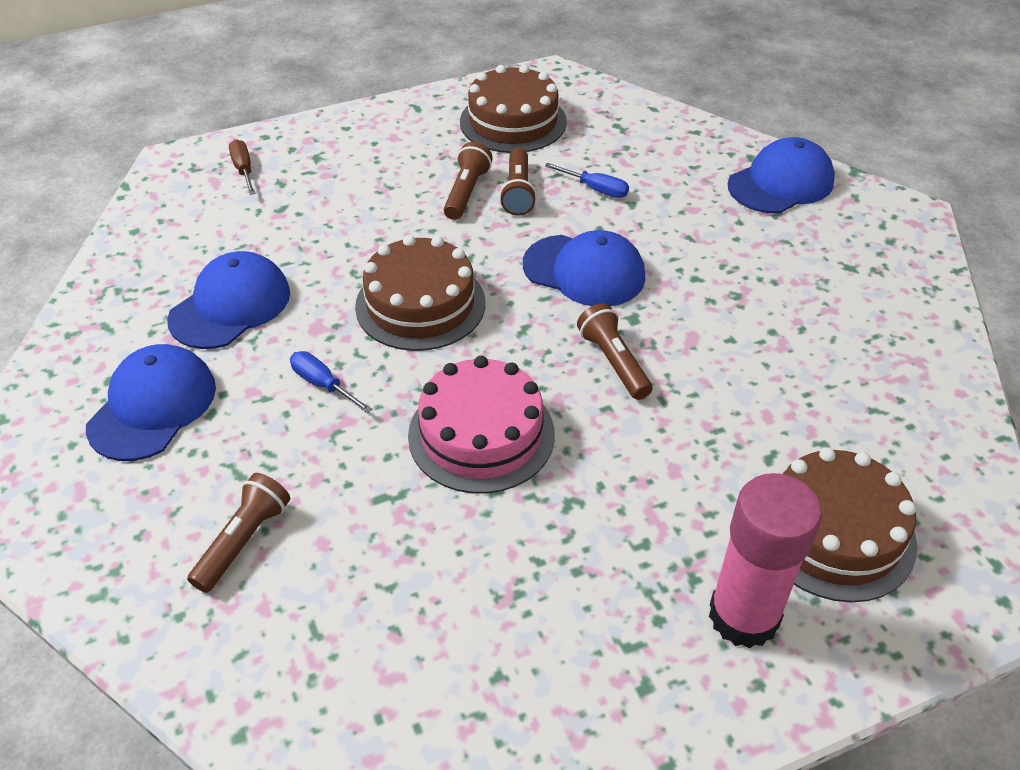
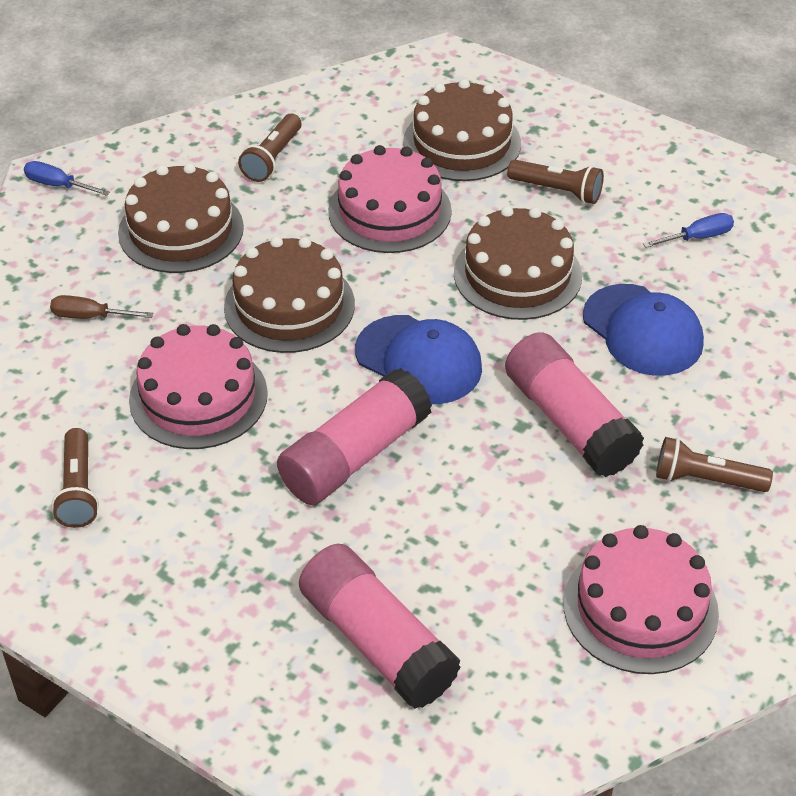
blue cap: [86,344,216,461] [167,251,290,349] [523,230,645,306] [728,137,835,213] = 4 -> [355,315,482,404] [583,284,704,376] = 2
brown cake: [355,235,486,351] [460,65,567,153] [783,447,917,602] = 3 -> [118,163,244,273] [224,236,355,353] [403,79,521,181] [454,206,582,320] = 4
pink cake: [408,356,555,494] = 1 -> [129,324,268,449] [328,145,452,253] [563,525,719,674] = 3
pink glue stick: [709,473,822,648] = 1 -> [277,368,432,505] [299,544,461,709] [505,332,644,477] = 3

